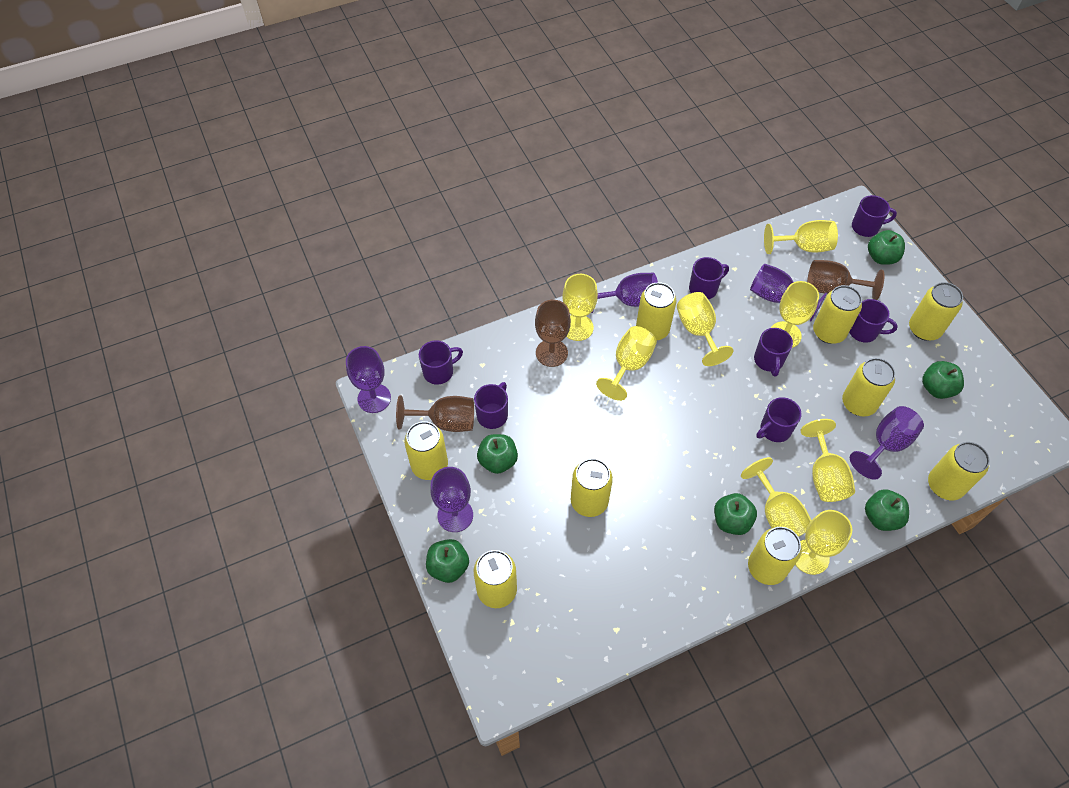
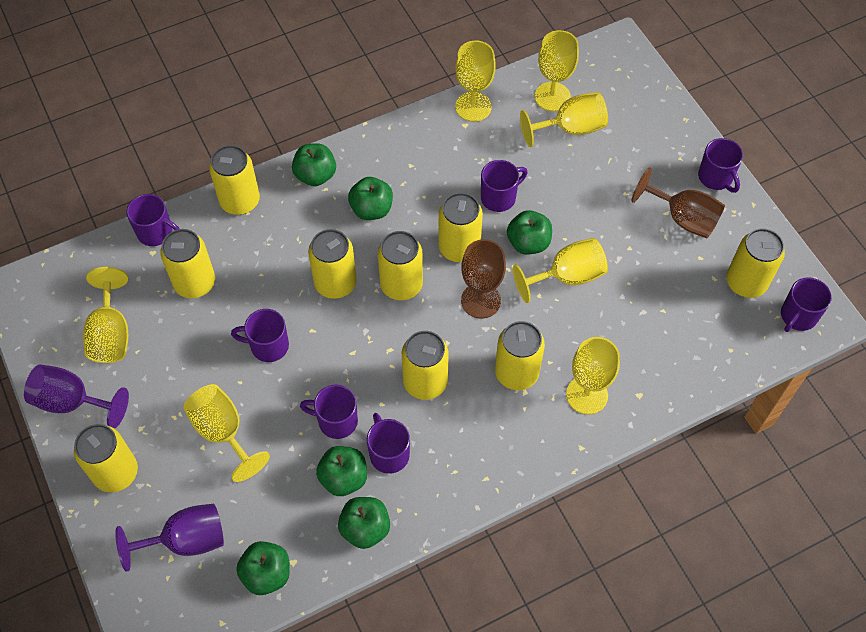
brown goblet: [396,395,474,432] [535,300,571,367] [807,260,885,300] = 3 -> [461,239,506,318] [631,167,725,238] = 2
purple goblet: [346,346,391,413] [430,467,473,532] [591,273,658,313] [750,263,827,321] [850,406,924,480] = 5 -> [24,365,129,429] [115,504,224,572] = 2
yellow goblet: [562,274,598,341] [596,326,657,401] [677,292,733,366] [741,457,811,537] [764,220,838,254] [771,281,819,348] [795,510,852,575] [801,419,855,502] = 8 -> [83,267,128,363] [183,384,270,482] [455,41,496,122] [513,238,608,303] [520,92,608,147] [535,30,579,111] [566,337,620,415] = 7

